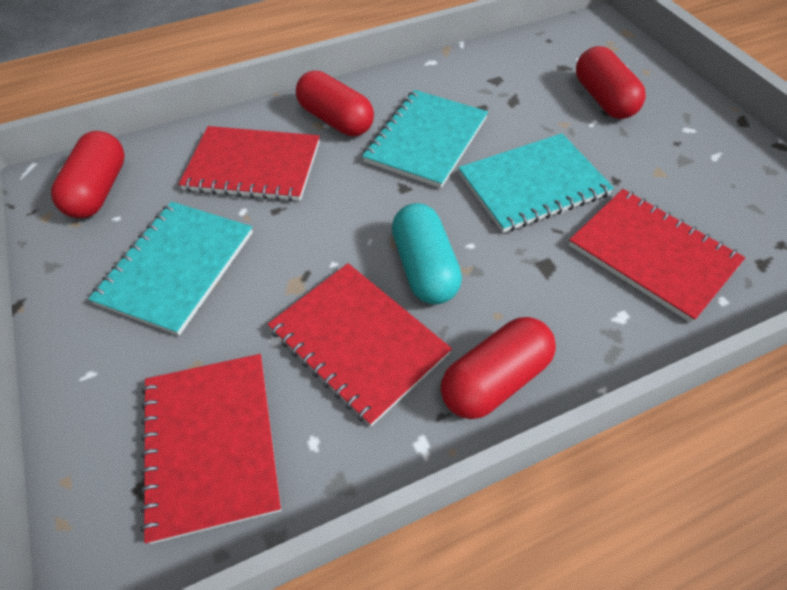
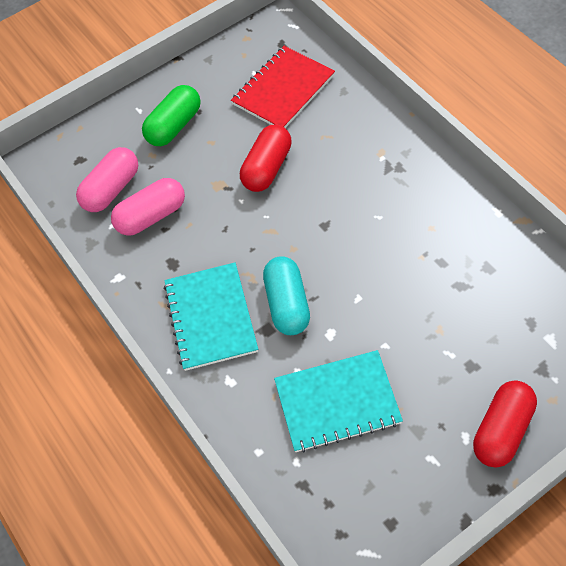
green capsule: none = 0 -> [142,85,201,146] = 1
pink capsule: none = 0 -> [76,147,138,212] [111,178,185,236] = 2
red capsule: [51,131,125,218] [296,71,374,136] [441,317,556,419] [576,46,646,119] = 4 -> [240,125,292,192] [473,380,537,468] = 2
red notebook: [141,354,281,544] [179,126,320,202] [268,263,452,426] [569,189,745,323] = 4 -> [231,46,335,128] = 1
turquoise notebook: [88,201,253,335] [362,90,488,188] [458,133,614,233] = 3 -> [164,262,258,371] [274,350,403,452] = 2

